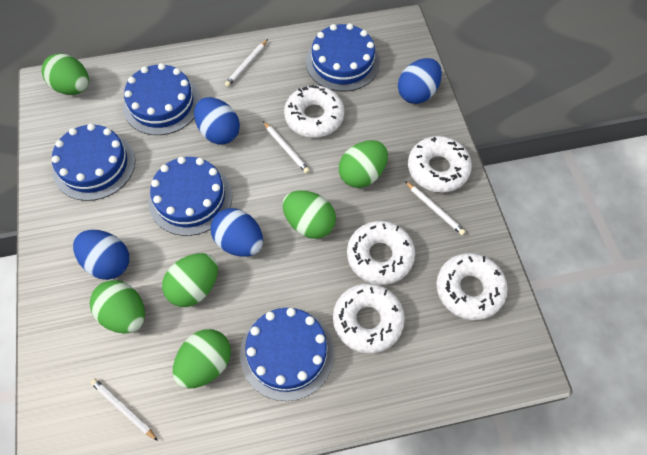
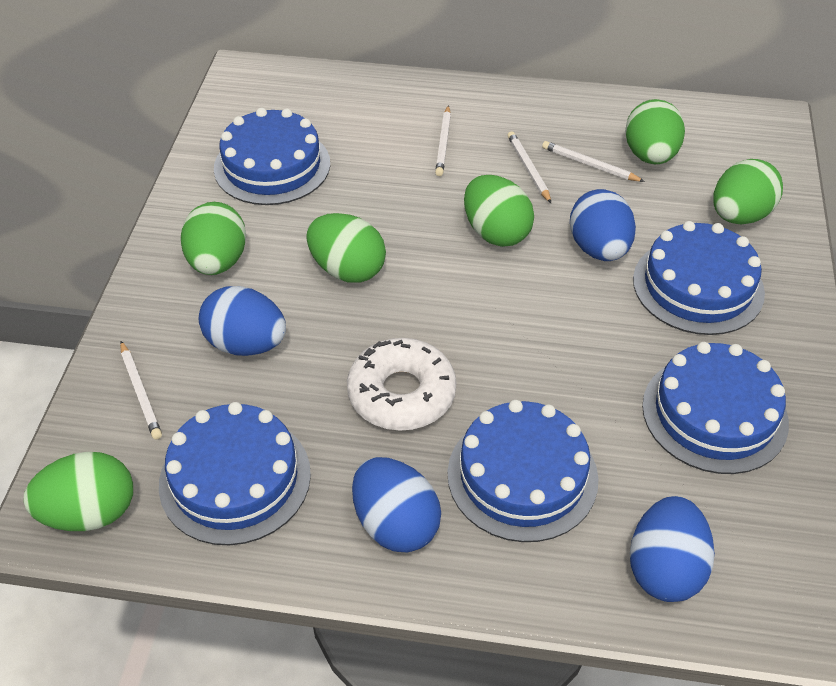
white donut: [284,85,345,138] [333,284,405,354] [347,221,415,285] [408,136,472,193] [436,253,508,320] = 5 -> [347,338,456,431] = 1

